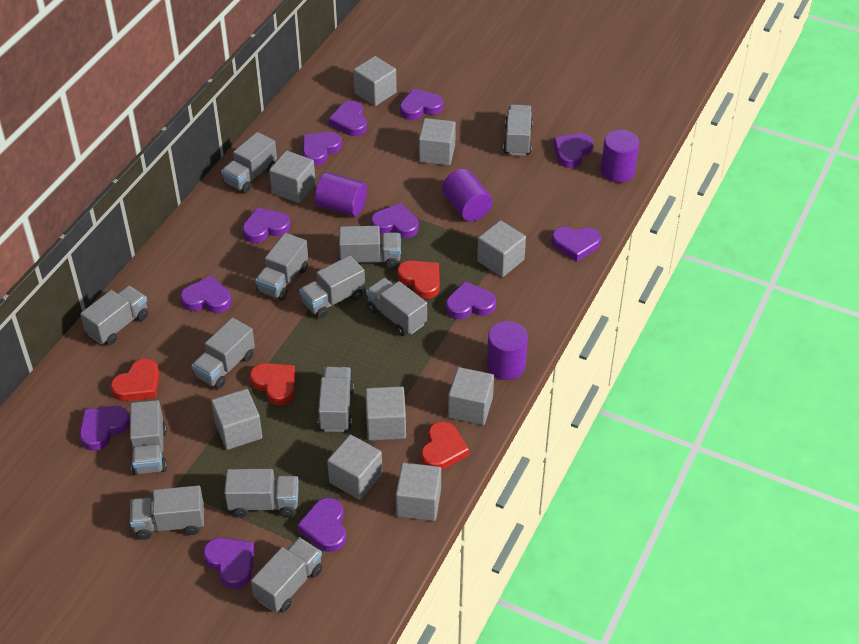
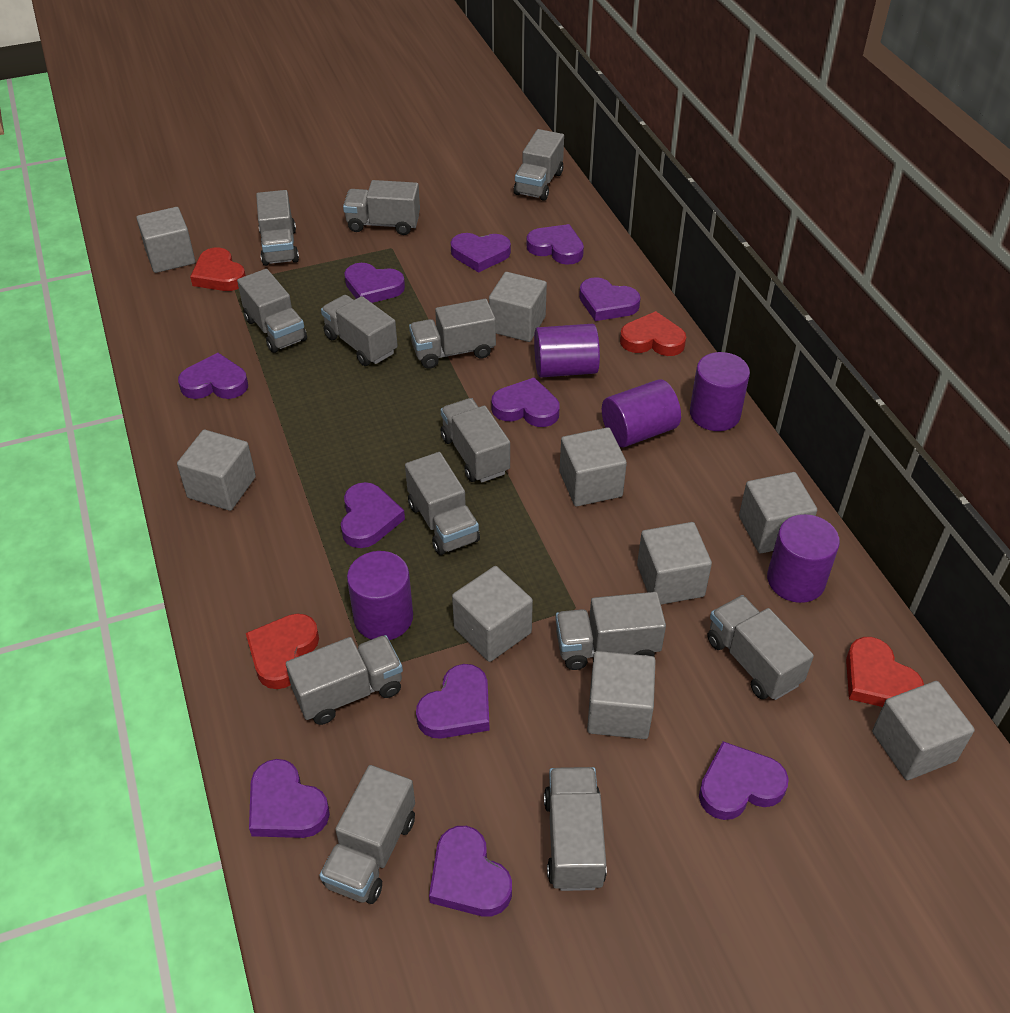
purple cylinder: [315,172,367,217] [442,169,492,221] [487,321,528,380] [601,130,639,183] = 4 -> [347,551,413,640] [534,324,600,377] [602,379,681,447] [690,352,750,431] [767,514,840,603] = 5
purple heart: [79,406,130,451] [180,276,232,313] [203,538,254,589] [242,207,290,243] [297,498,346,552] [303,132,342,166] [329,101,367,136] [371,203,419,238] [400,89,443,120] [446,281,496,319] [551,227,601,262] [553,133,593,168] = 12 -> [178,353,248,399] [249,759,330,838] [341,482,405,548] [344,263,405,303] [416,664,489,739] [429,826,512,917] [451,233,511,272] [491,377,560,427] [526,224,584,265] [579,277,641,321] [699,741,789,820] = 11

